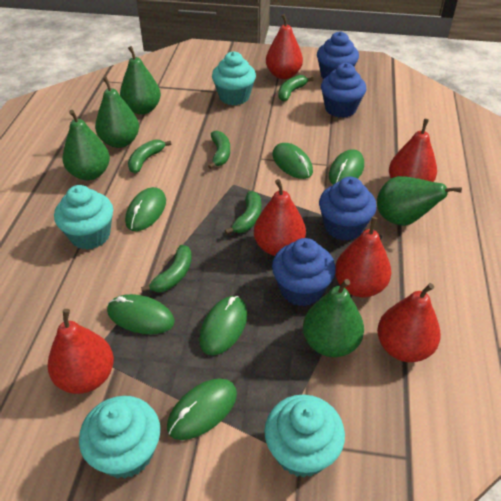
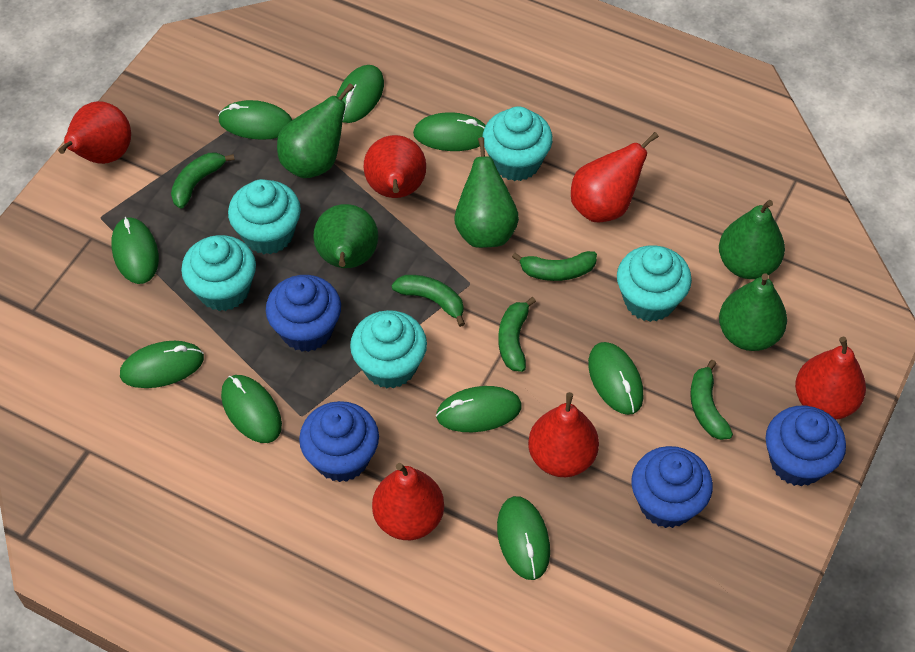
green mouse: [107,294,175,334] [125,187,166,231] [167,379,237,440] [199,296,247,355] [272,143,313,179] [329,149,364,184] = 6 -> [111,217,159,284] [120,341,204,388] [218,100,292,140] [221,375,282,443] [336,65,384,123] [413,112,486,151] [436,386,522,432] [497,496,550,580] [588,342,643,415] = 9
turquoise cupcake: [54,185,113,250] [79,396,160,479] [212,51,256,105] [264,394,345,478] = 4 -> [181,235,256,311] [228,179,301,254] [350,310,427,388] [483,106,553,181] [617,245,692,322] = 5

